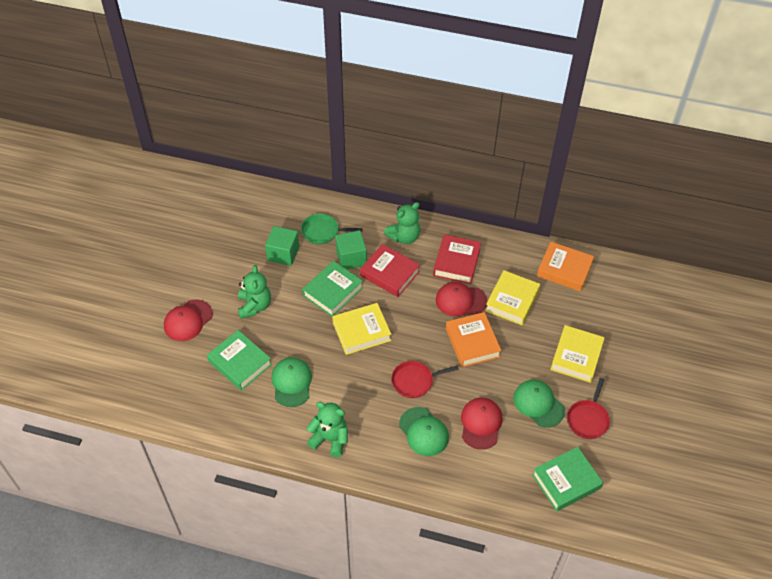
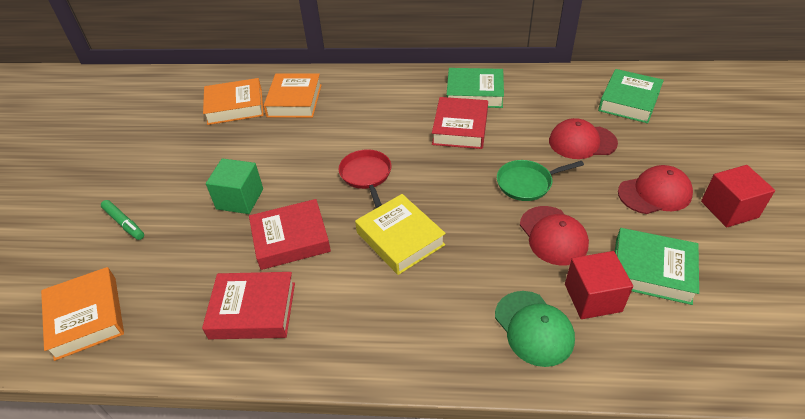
green cap: [271,357,312,407] [399,407,449,456] [513,380,565,428] = 3 -> [495,291,575,367] = 1
green cube: [265,226,299,266] [335,230,367,269] = 2 -> [206,158,263,214] = 1
green marker: none = 0 -> [101,200,144,240] = 1
green teddy bear: [238,265,271,319] [307,402,348,457] [384,202,420,244] = 3 -> none = 0
orange book: [446,312,502,367] [537,242,594,291] = 2 -> [41,267,124,361] [203,78,264,125] [263,73,322,118] = 3
red book: [360,244,420,297] [433,234,481,284] = 2 -> [202,272,295,339] [249,199,331,270] [432,97,488,149] = 3
red cube: none = 0 -> [565,251,633,319] [701,165,775,228] = 2
red pan: [391,361,459,398] [567,378,610,439] = 2 -> [338,149,391,208] = 1
yellow book: [332,303,391,355] [485,270,540,325] [550,325,605,383] = 3 -> [355,194,446,275] = 1

